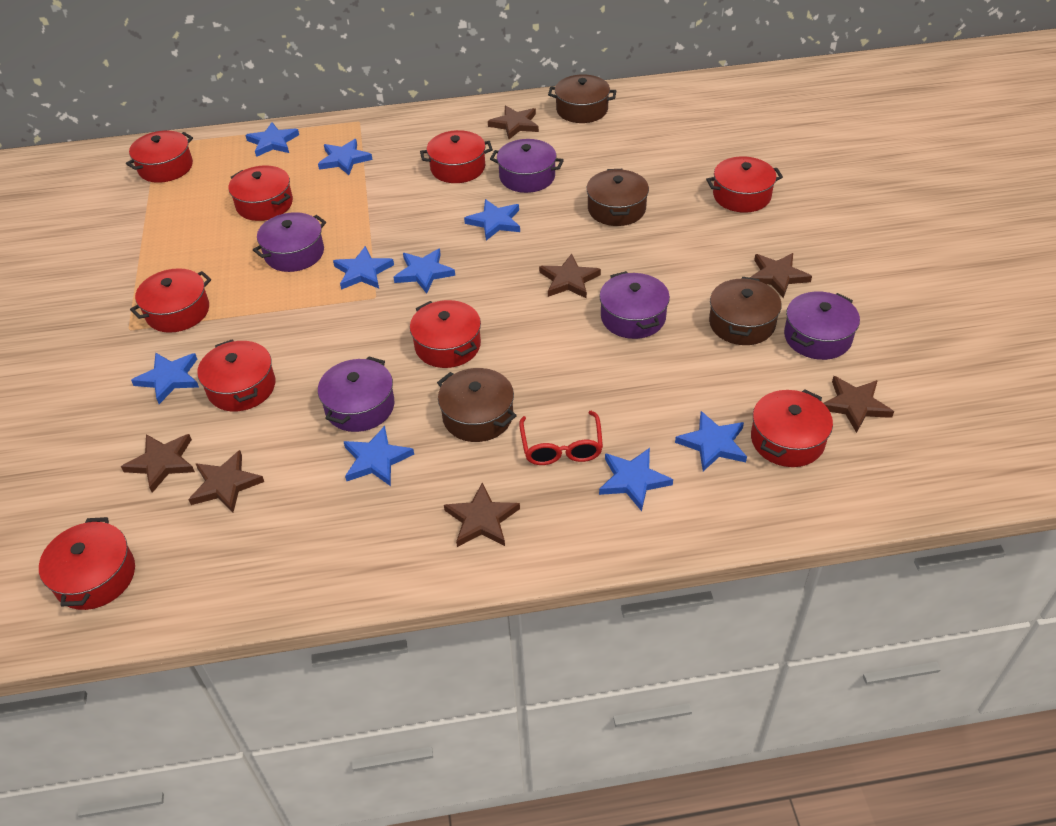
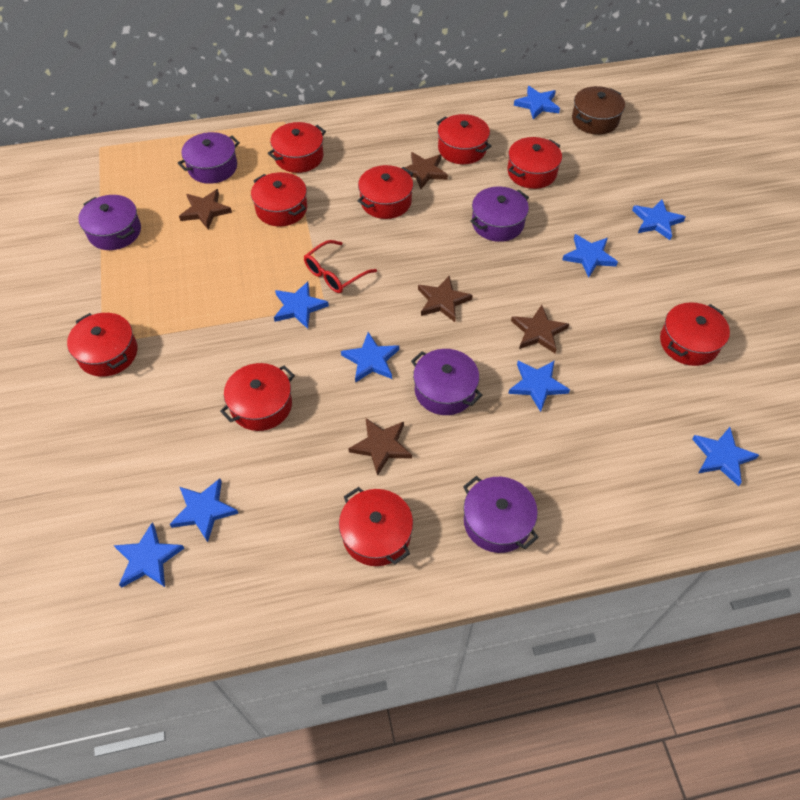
brown pot: [437,368,517,442] [548,75,616,123] [586,169,649,226] [709,277,782,345] = 4 -> [572,86,625,135] = 1
brown star: [121,434,195,493] [188,450,264,513] [444,482,520,547] [488,105,539,139] [539,254,601,299] [750,253,812,298] [823,376,894,433] = 7 -> [179,189,232,229] [348,418,412,476] [404,152,448,189] [418,276,473,322] [511,305,569,353] = 5

